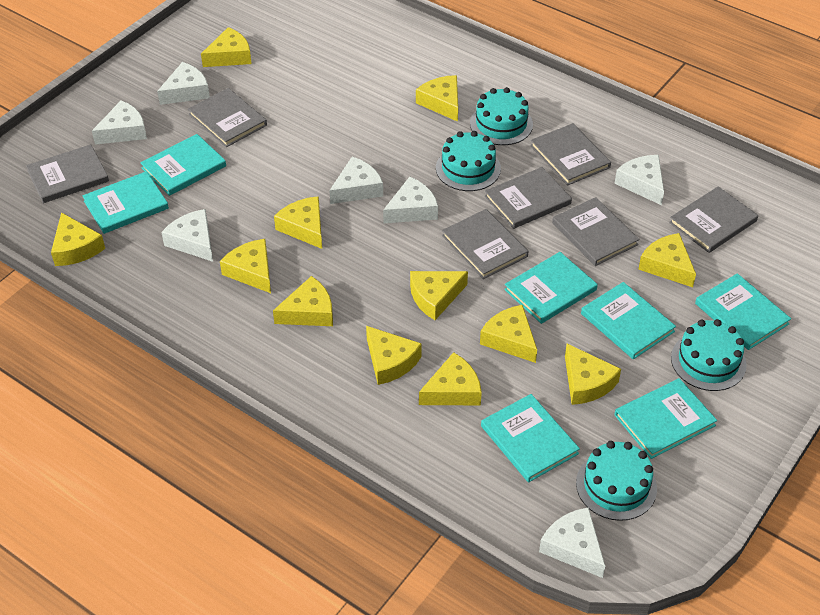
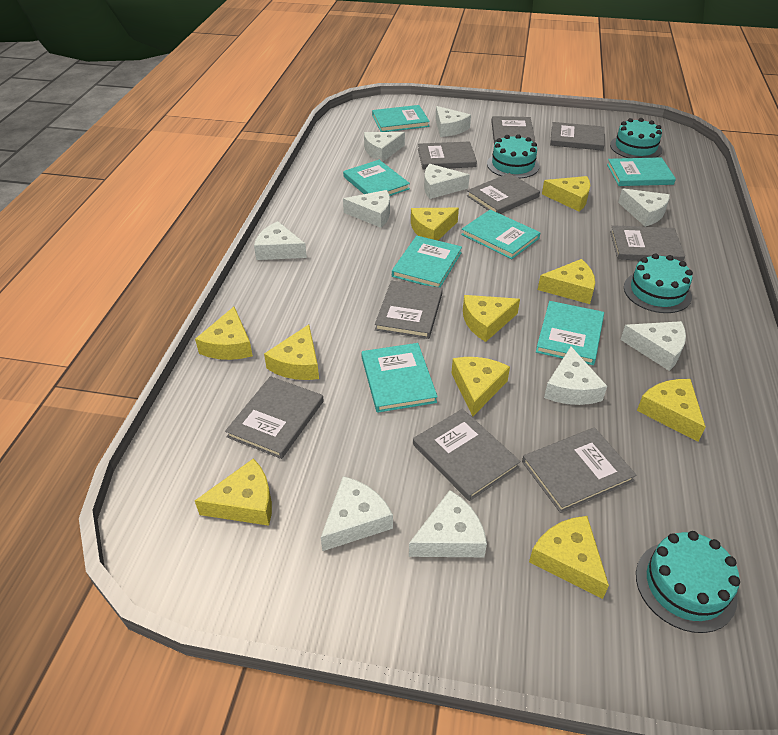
grey book: [26,144,109,203] [188,88,267,147] [442,209,528,279] [485,167,572,229] [530,123,611,185] [552,197,640,266] [669,186,758,253] = 7 -> [225,376,324,459] [375,280,443,339] [413,409,521,501] [418,141,477,170] [467,173,540,214] [491,116,535,144] [522,427,636,513] [550,122,605,151] [610,225,685,262] = 9
white cheese: [92,101,147,145] [157,62,210,105] [161,209,213,262] [329,157,383,204] [383,177,438,223] [539,507,605,578] [614,155,664,205] = 7 -> [254,221,307,260] [321,476,393,551] [343,190,390,228] [364,132,405,162] [409,490,487,557] [424,164,469,199] [435,106,471,137] [544,347,607,405] [618,188,670,227] [620,321,686,371] = 10
yellow cheese: [51,212,105,266] [201,27,252,67] [220,239,271,293] [273,276,333,326] [274,196,322,249] [366,326,422,385] [410,271,468,320] [416,75,458,122] [419,352,482,405] [480,305,537,363] [565,344,621,405] [638,233,696,287] = 12 -> [195,307,253,360] [195,458,272,526] [264,324,319,380] [411,208,459,240] [451,357,510,416] [463,295,520,342] [529,516,609,599] [538,259,595,304] [542,176,590,211] [637,379,706,442] = 10

